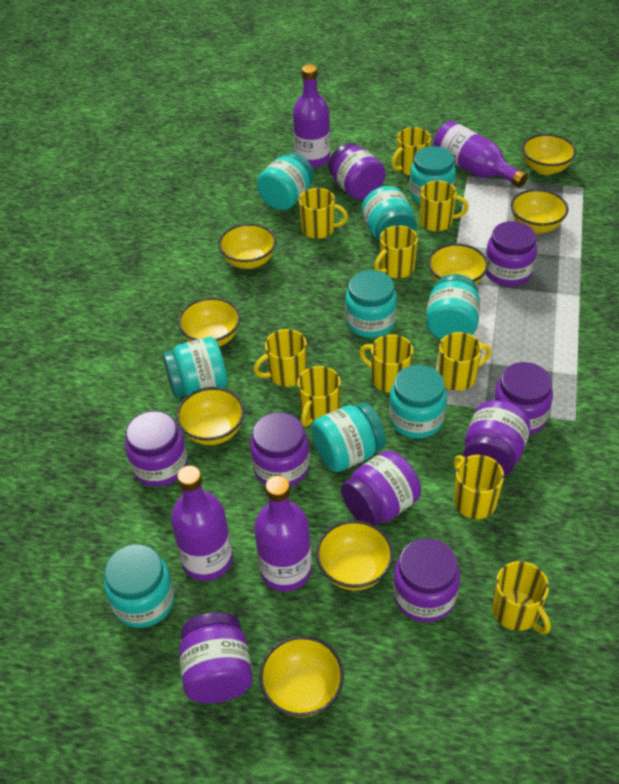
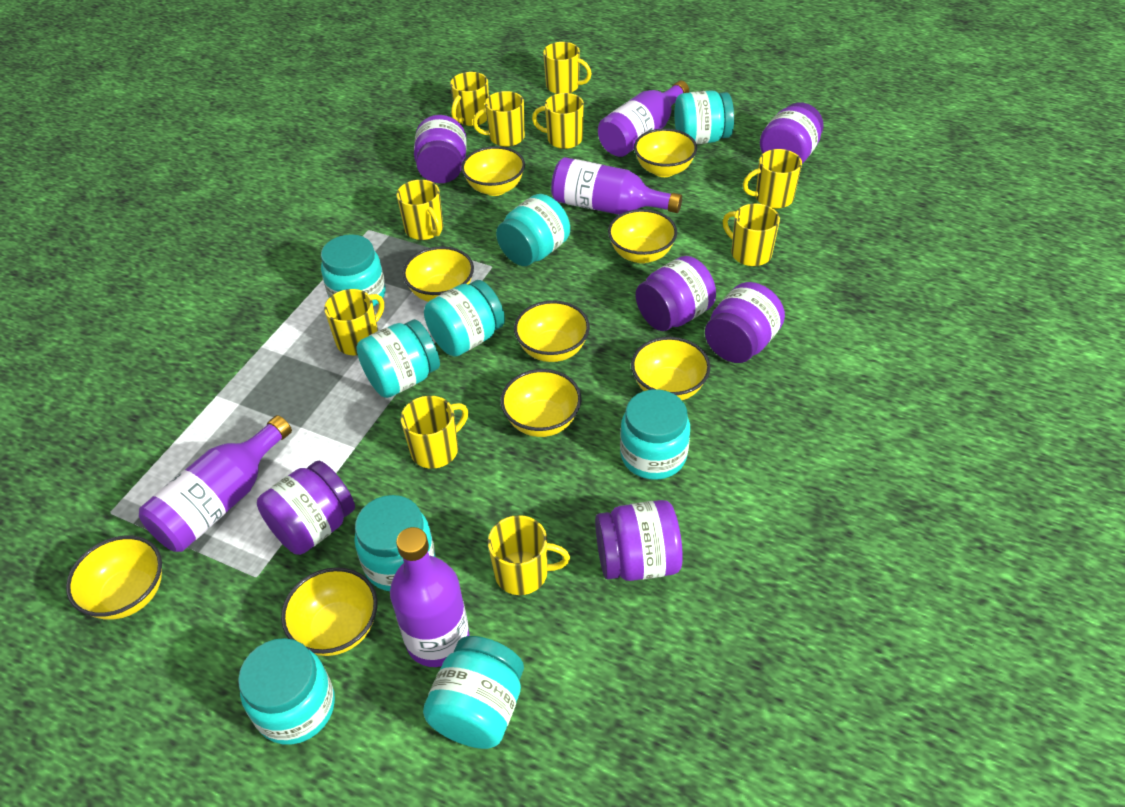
purple jar: [125,411,188,487] [179,612,253,703] [250,412,310,487] [328,143,385,200] [341,451,421,526] [393,538,460,622] [463,400,531,476] [486,221,537,286] [493,362,553,435] = 9 -> [257,461,355,555] [414,115,467,183] [595,500,683,581] [636,256,716,331] [705,282,785,363] [760,102,824,164] = 6
yellow bowl: [176,387,245,445] [178,297,241,346] [218,223,276,269] [259,636,344,718] [316,520,394,591] [428,243,488,285] [511,189,568,234] [522,134,576,175] = 8 -> [66,536,162,619] [281,567,377,656] [403,246,474,302] [461,146,525,196] [500,369,581,437] [514,301,590,362] [608,209,677,263] [631,337,711,400] [634,128,697,177] = 9

